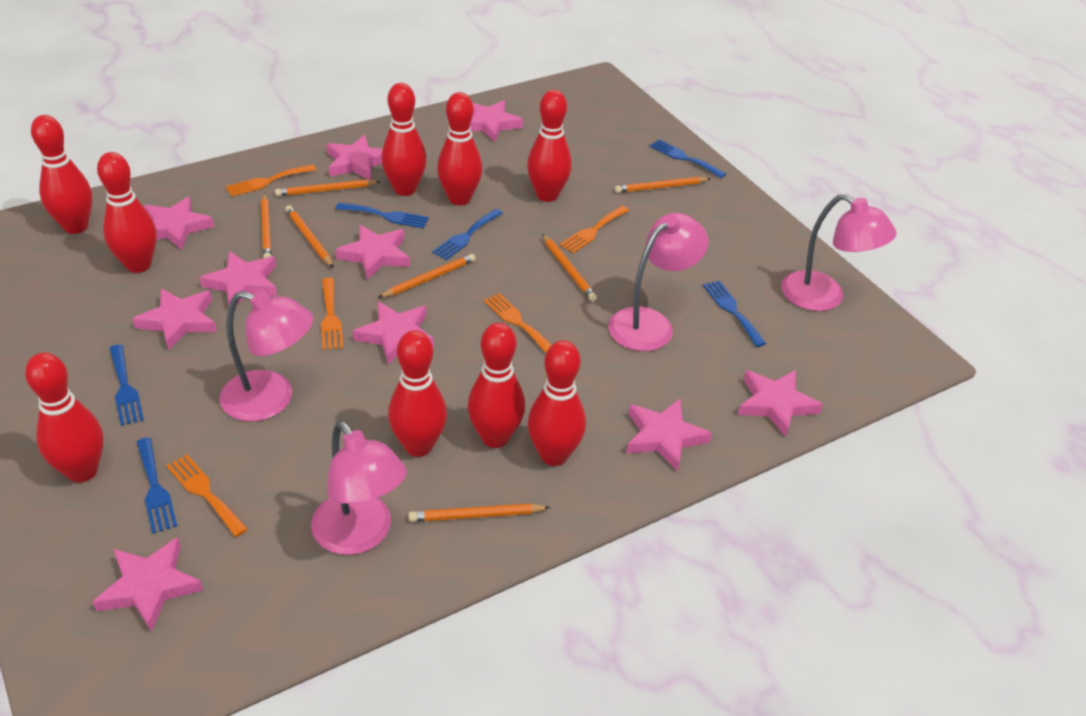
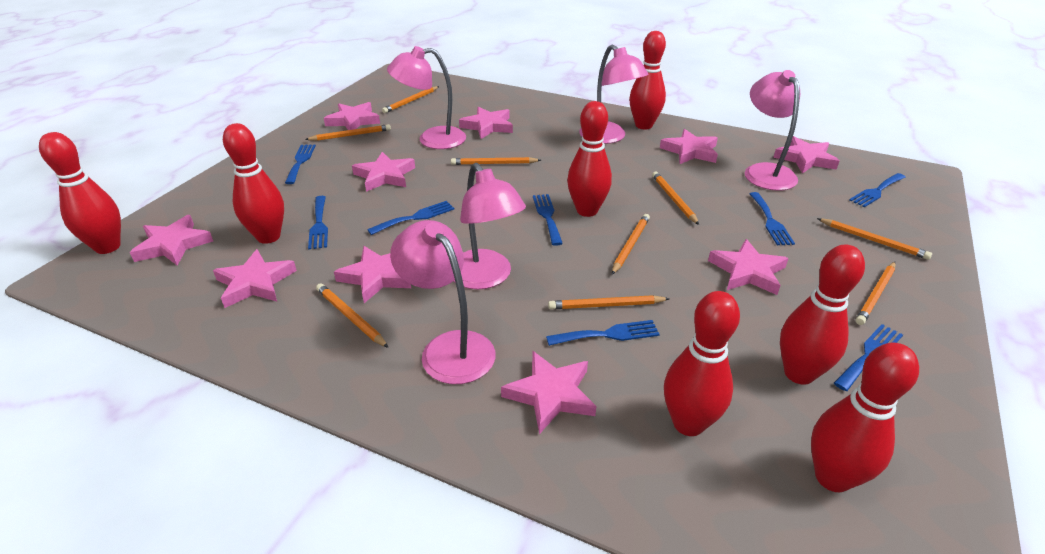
blue fork: [110,344,144,426] [137,437,177,533] [336,203,429,228] [432,209,503,260] [649,139,726,178] [703,281,766,347] = 6 -> [285,144,316,184] [308,196,328,250] [367,201,454,235] [533,194,563,246] [546,320,660,346] [750,192,795,245] [834,324,903,391] [849,173,906,207] = 8
orange fork: [166,454,248,537] [225,164,316,197] [321,278,343,350] [484,293,551,353] [560,206,629,253] = 5 -> none = 0
orange pencil: [261,193,271,258] [275,179,381,196] [285,205,334,268] [378,254,476,298] [409,503,551,522] [542,234,597,301] [615,177,710,193] = 7 -> [305,124,391,141] [316,283,389,348] [382,86,439,113] [451,157,541,165] [548,295,670,309] [612,214,650,275] [652,171,699,225] [817,218,932,260] [856,262,896,325] = 9
pink lamp: [219,291,313,422] [311,421,407,555] [608,213,709,351] [781,194,897,311] = 4 -> [387,46,466,149] [390,220,496,384] [454,163,526,289] [579,44,649,144] [745,70,800,191] = 5
red bowling pin: [25,352,103,483] [31,115,92,234] [97,152,157,273] [381,83,427,196] [388,330,447,457] [437,92,482,206] [468,323,525,448] [527,90,572,202] [528,340,586,466] = 9 -> [39,132,121,254] [223,123,284,244] [567,101,612,217] [629,31,666,130] [664,291,740,436] [780,244,865,385] [811,343,919,492] = 7

